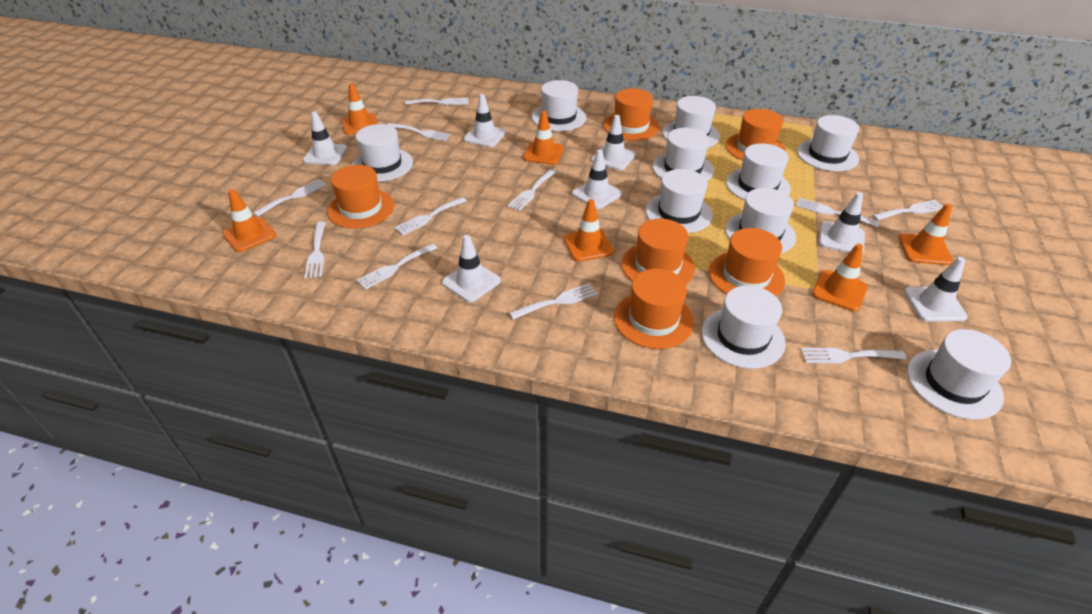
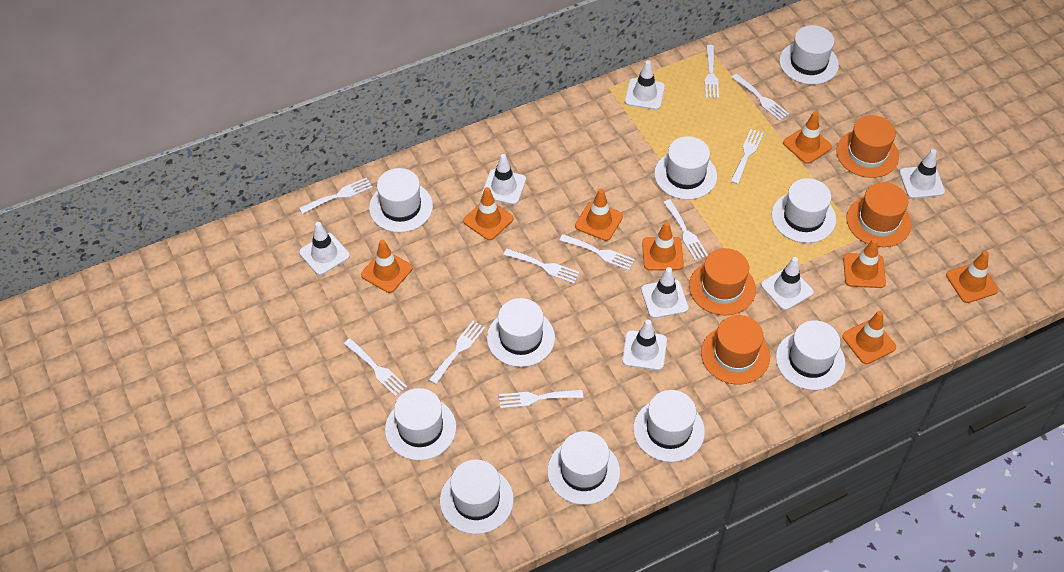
orange hat: [327,165,394,228] [603,88,659,141] [614,269,694,349] [621,219,695,284] [709,228,785,296] [726,109,786,161] = 6 -> [689,248,756,315] [701,315,770,384] [836,115,899,178] [846,182,912,247] = 4
orange traffic cone: [222,189,276,252] [342,83,378,135] [523,111,564,165] [563,199,614,262] [812,244,868,312] [898,203,953,265] = 6 -> [361,240,412,293] [463,187,514,240] [575,189,623,241] [642,222,684,271] [783,111,832,164] [842,311,896,364] [843,239,886,288] [946,251,998,303] = 8
white fork: [253,179,327,217] [304,222,325,278] [357,243,437,290] [388,123,451,141] [394,197,467,235] [405,98,468,105] [507,169,557,211] [509,283,598,320] [796,198,880,228] [801,348,907,363] [872,200,943,220] = 11 -> [299,177,373,214] [344,338,407,396] [429,321,485,384] [499,390,583,409] [503,248,580,284] [559,234,635,271] [663,199,708,261] [705,45,719,99] [730,129,764,184] [731,74,789,121] = 10

